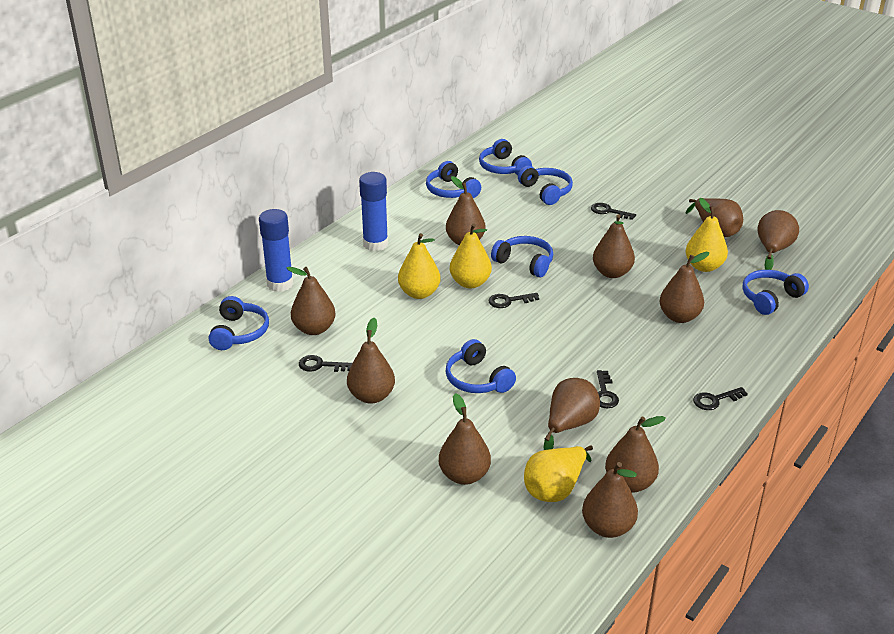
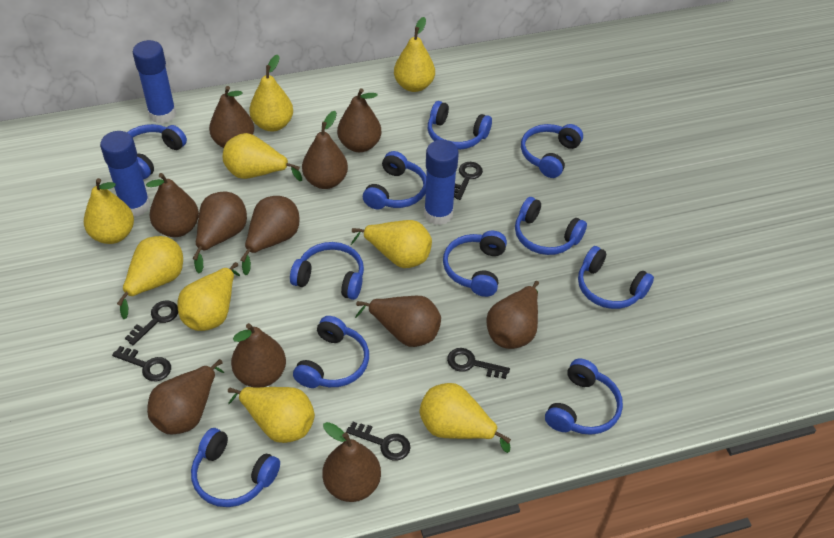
blue glue stick: [259,209,293,292] [359,172,388,251] = 2 -> [100,131,150,216] [133,40,177,124] [424,140,459,225] = 3
blue headphones: [209,296,269,350] [426,161,481,198] [446,339,516,393] [479,139,532,175] [491,236,553,278] [518,166,573,205] [743,270,809,315] = 7 -> [127,124,187,179] [191,428,280,507] [290,242,364,300] [293,316,369,388] [363,151,426,209] [428,101,492,150] [443,231,507,297] [515,197,587,255] [521,124,583,178] [545,359,623,435] [578,246,654,309] = 11
yellow pear: [398,233,441,299] [450,223,492,288] [524,445,593,502] [686,198,728,272] = 4 -> [84,178,134,244] [117,236,183,319] [177,262,240,331] [223,133,302,181] [228,387,315,443] [249,55,293,131] [351,220,432,268] [394,17,435,92] [419,383,511,453] = 9

